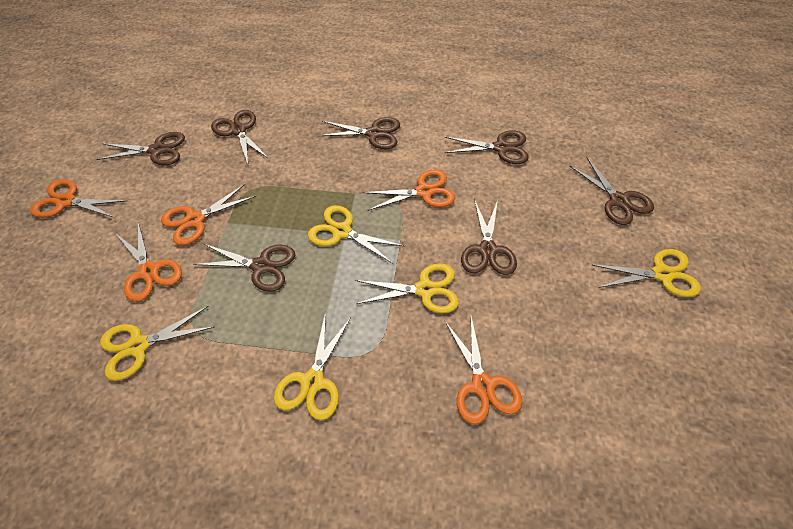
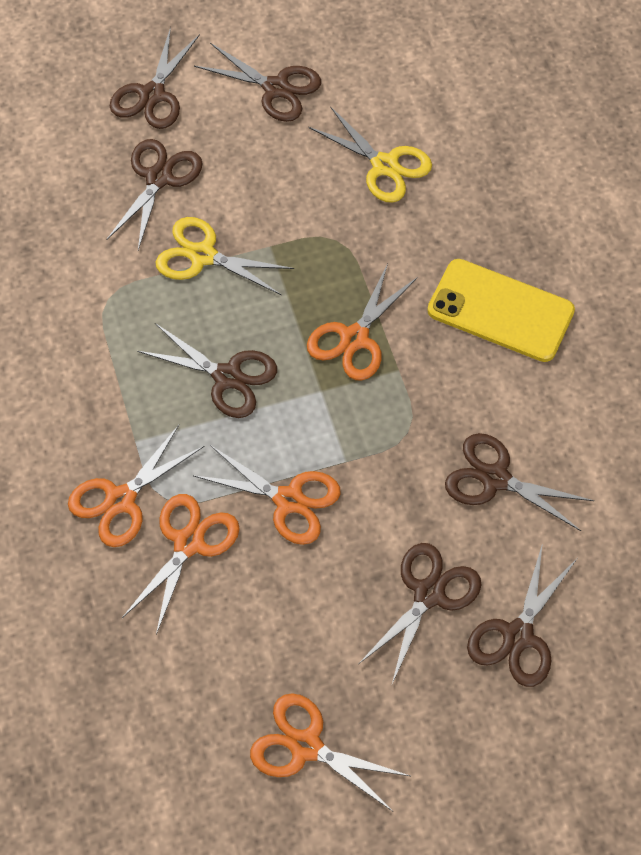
yellow phone: none = 0 -> [427,259,575,362] = 1
yellow scissors: [100,306,214,381] [274,311,351,420] [308,205,404,264] [356,263,459,313] [592,249,701,297] = 5 -> [156,217,294,295] [308,106,432,203] = 2

